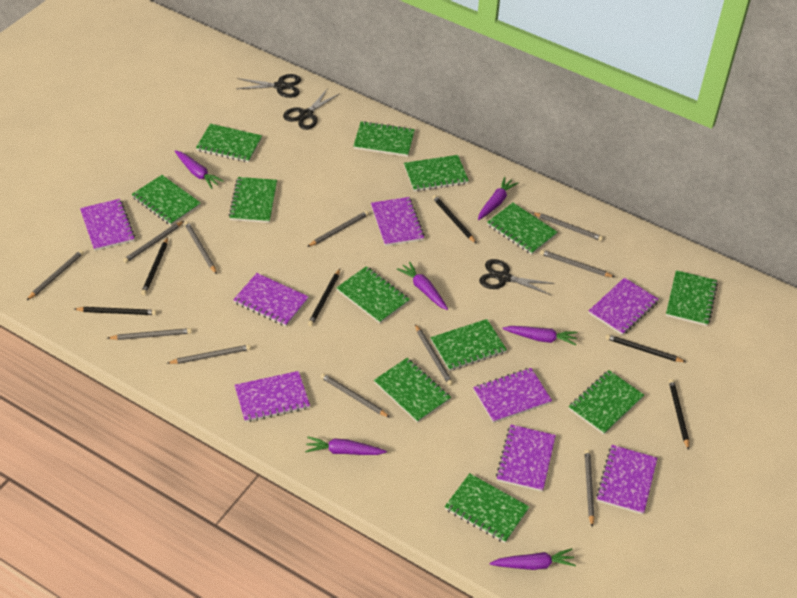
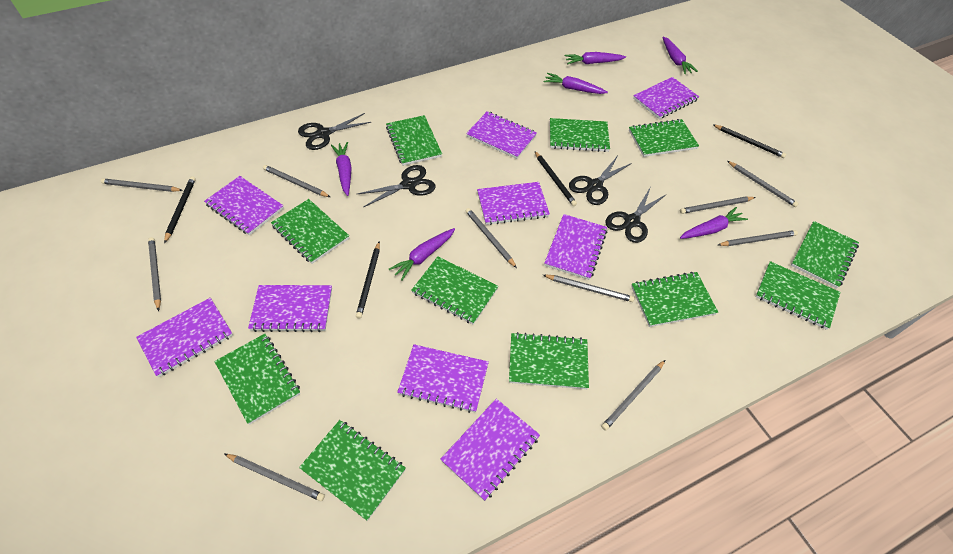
black pencil: [75,307,157,315] [141,237,168,295] [308,269,340,326] [432,195,477,244] [605,334,686,362] [669,379,689,450] = 6 -> [164,176,196,244] [356,242,380,319] [535,151,577,206] [713,124,786,158] = 4
black scissors: [236,74,301,98] [283,88,339,130] [479,259,555,295] = 3 -> [298,113,371,150] [357,165,436,207] [569,157,632,205] [605,188,667,243] = 4
green notebook: [132,175,201,225] [196,124,262,163] [229,177,277,223] [336,266,410,324] [353,121,415,157] [374,358,451,423] [404,155,469,192] [430,319,507,371] [445,473,530,543] [487,203,558,255] [569,370,644,435] [666,270,718,326] = 12 -> [214,334,300,425] [271,199,349,264] [299,420,406,521] [386,115,442,166] [411,256,498,324] [509,332,589,389] [550,118,610,152] [629,119,699,157] [631,272,718,327] [756,261,840,330] [791,221,859,289] = 11
grey pencil: [27,250,84,300] [107,328,192,340] [123,221,184,263] [167,345,251,364] [184,221,217,274] [307,211,369,247] [320,373,390,418] [415,324,453,386] [532,212,603,241] [540,250,614,277] [585,450,595,527] = 11 -> [101,178,182,192] [148,237,161,311] [225,454,325,501] [263,165,330,197] [466,208,517,268] [543,275,634,302] [601,360,665,431] [680,197,756,214] [718,230,798,246] [727,161,799,207] = 10
purple notebook: [80,199,135,251] [233,273,309,327] [235,371,310,422] [371,197,425,246] [473,368,552,423] [496,425,556,492] [589,277,659,335] [596,445,658,515] = 8 -> [136,298,233,377] [204,176,284,235] [248,285,332,332] [397,344,489,413] [440,399,540,501] [466,111,537,159] [477,182,550,225] [544,214,607,280] [633,77,699,119] = 9

